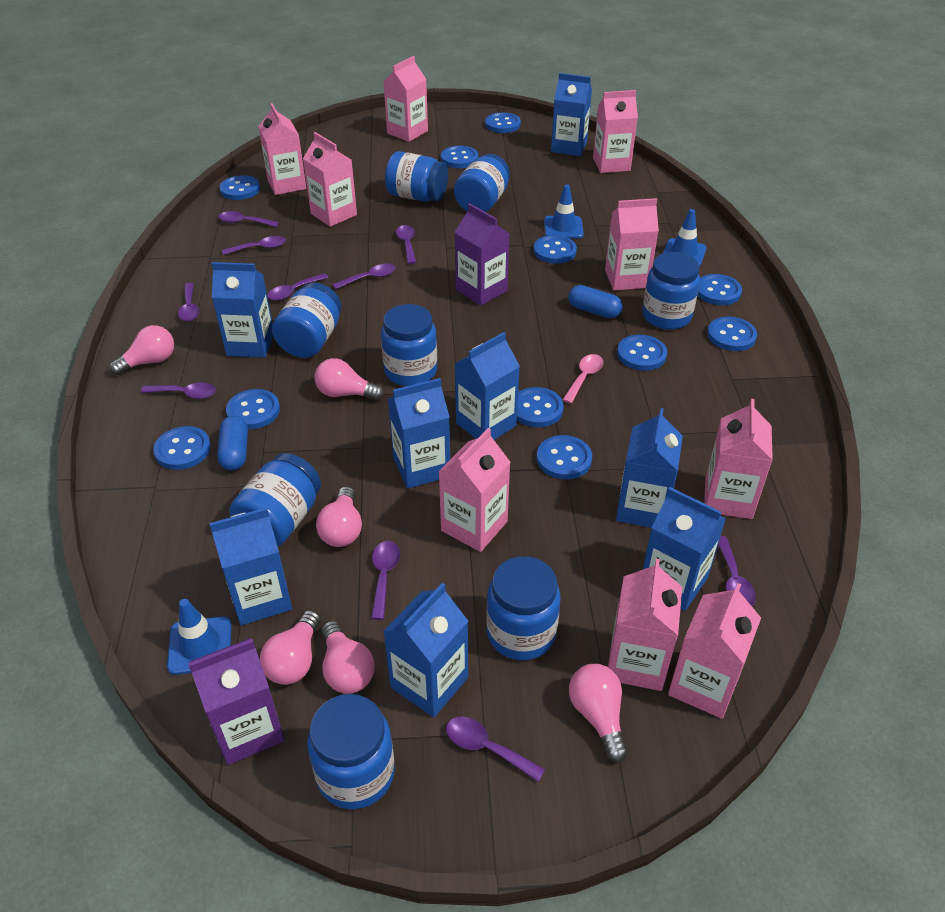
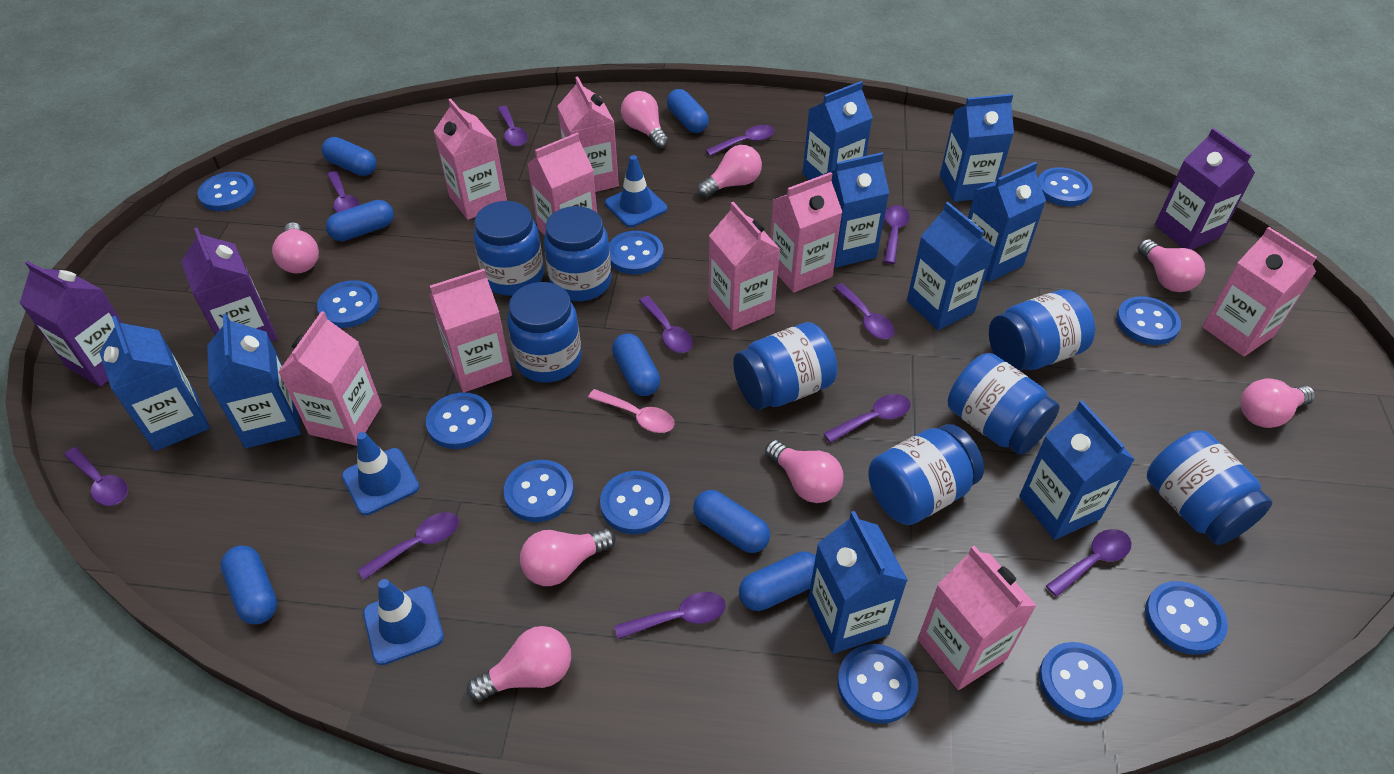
blue capsule: [217,416,248,470] [568,285,622,318] = 2 -> [220,546,277,624] [321,137,376,176] [326,200,394,241] [612,333,660,396] [667,89,709,133] [693,490,770,553] [739,551,816,611] = 7
blue carton: [209,507,292,625] [212,262,273,358] [383,583,468,717] [388,378,450,488] [455,332,520,440] [551,73,592,156] [616,408,683,528] [643,487,726,611] = 8 -> [99,316,210,451] [207,313,301,448] [803,81,873,180] [808,511,908,654] [824,152,889,268] [907,202,995,330] [940,94,1014,202] [968,161,1046,282] [1019,400,1135,540] = 9
pink light bulb: [109,325,174,375] [260,610,320,685] [315,358,384,401] [316,486,362,547] [321,621,375,694] [569,664,628,762] = 6 -> [272,222,319,273] [467,626,571,701] [520,528,615,586] [621,91,669,149] [697,145,762,198] [765,440,844,503] [1138,239,1205,292] [1241,379,1316,428] = 8
purple carton: [188,638,285,765] [454,203,509,306] = 2 -> [20,261,123,387] [181,227,277,342] [1155,128,1255,250] = 3
purple spoon: [141,383,216,399] [178,283,200,322] [219,211,279,227] [222,236,286,255] [267,273,328,301] [333,263,396,289] [371,541,400,620] [396,225,416,264] [446,717,545,782] [718,536,756,606] = 10 -> [64,447,128,506] [327,171,359,213] [358,512,459,580] [497,106,528,147] [614,592,726,639] [639,296,693,353] [705,125,774,156] [823,394,911,443] [834,283,895,339] [884,205,910,264] [1046,529,1132,597] = 11

